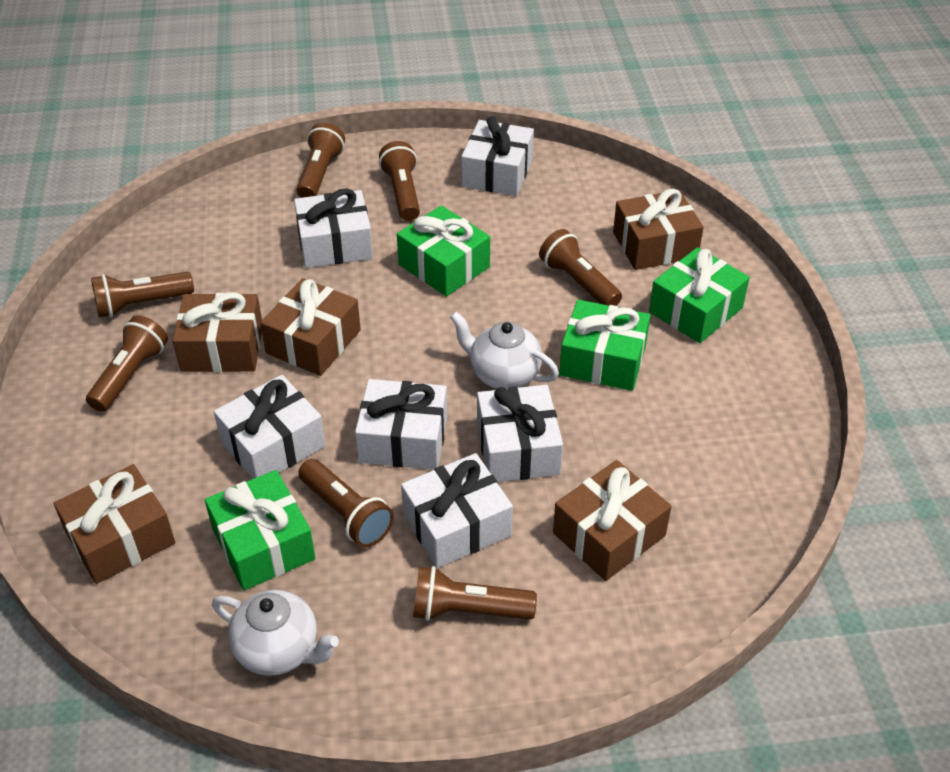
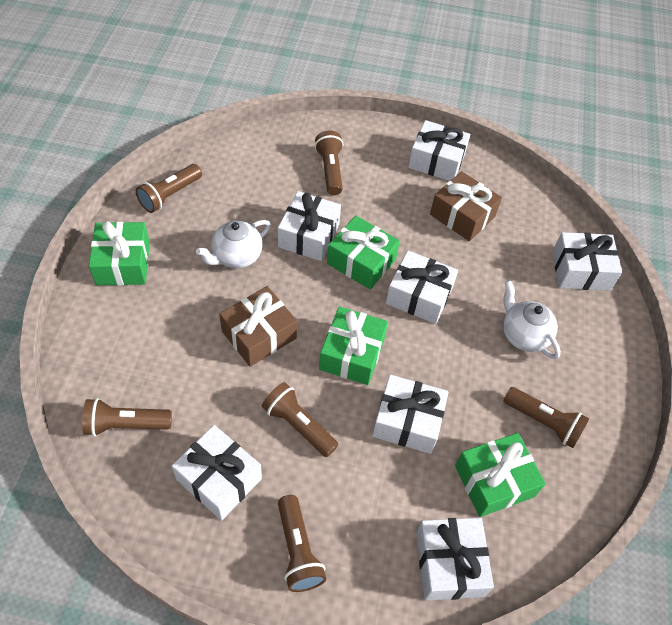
brown flashlight: [86,315,168,412] [91,272,194,318] [297,122,345,198] [298,459,394,547] [379,141,420,221] [413,566,537,621] [539,229,622,306] = 7 -> [82,398,172,437] [136,164,202,213] [262,382,339,457] [278,495,326,592] [315,130,343,195] [504,387,589,448] = 6
brown gift: [54,464,175,584] [173,292,262,372] [260,278,361,376] [553,460,672,581] [613,189,704,270] = 5 -> [219,286,297,367] [430,171,502,241] = 2
white gift: [214,375,325,479] [294,188,373,268] [355,379,447,470] [401,453,513,568] [461,116,534,196] [477,385,563,482] = 6 -> [172,425,262,521] [278,191,341,261] [372,374,449,454] [386,250,458,324] [408,120,470,181] [416,518,494,600] [552,232,622,291] = 7

